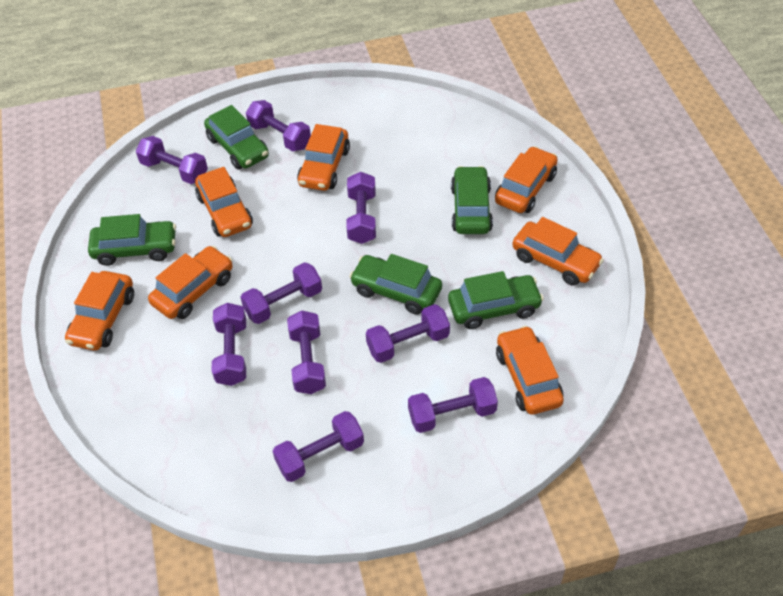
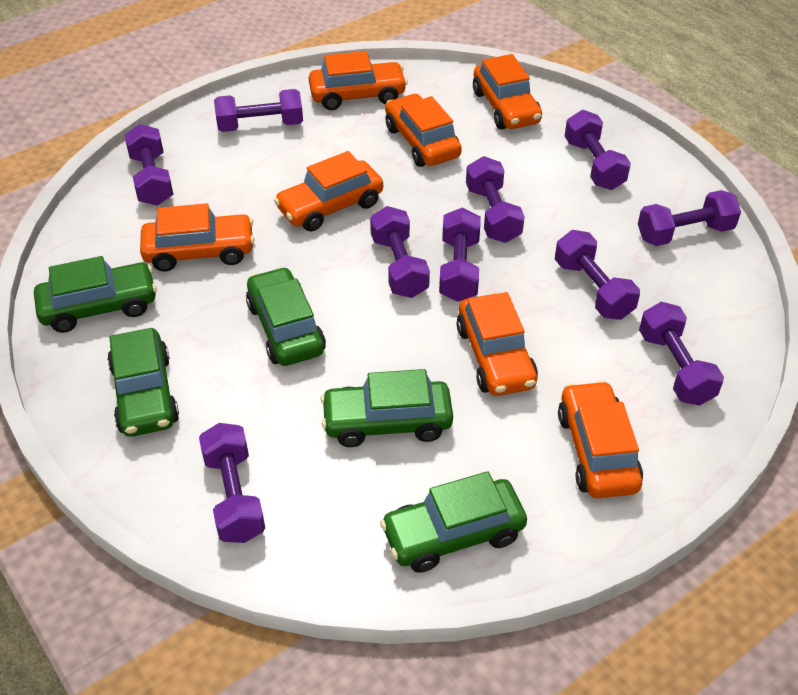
purple dumbbell: [136,136,208,184] [212,303,246,386] [241,262,322,324] [246,100,311,152] [273,411,364,482] [287,311,326,394] [347,172,376,244] [366,304,450,363] [408,377,498,433] = 9 -> [124,124,173,206] [199,423,265,543] [214,89,303,132] [370,206,430,298] [439,207,481,302] [466,156,525,243] [555,230,640,320] [565,110,631,190] [638,190,741,246] [639,302,724,406] = 10

